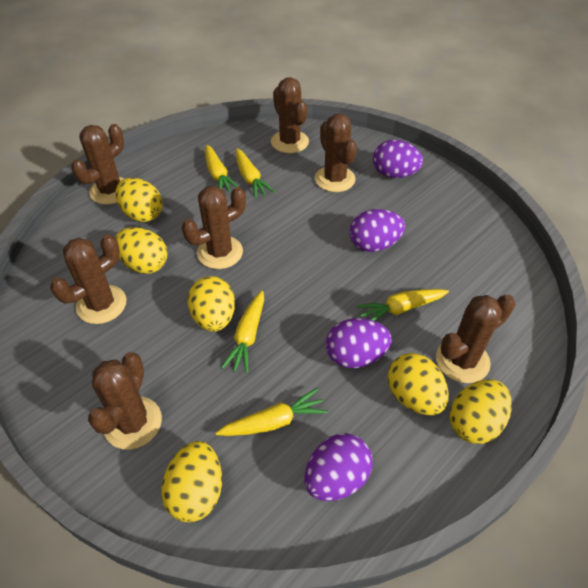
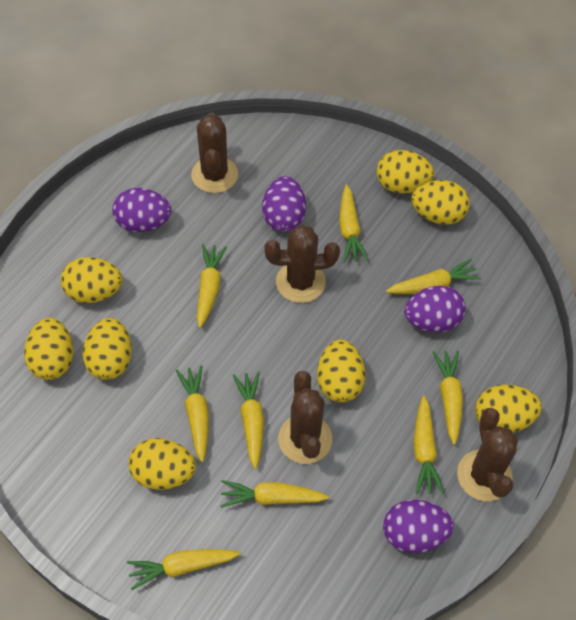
brown cactus: [50,235,126,324] [71,124,125,205] [88,352,162,450] [182,186,246,269] [271,77,309,153] [315,114,357,192] [436,294,515,383] = 7 -> [191,113,238,193] [264,225,340,303] [278,371,332,464] [457,408,518,501] = 4
yellow carrot: [205,145,238,192] [216,388,328,436] [221,291,264,374] [236,148,275,199] [356,289,449,321] = 5 -> [127,549,240,590] [176,365,209,462] [197,244,227,328] [220,480,329,508] [233,372,264,469] [339,185,368,263] [386,259,481,294] [413,396,444,494] [433,351,463,445] = 9
yellow egg: [115,178,163,222] [115,227,168,274] [161,441,222,522] [188,276,235,332] [388,353,449,415] [449,379,512,444] = 6 -> [24,318,73,380] [61,257,123,303] [82,318,132,380] [128,438,196,490] [317,339,365,403] [377,150,434,194] [411,180,470,225] [475,385,542,433] = 8

